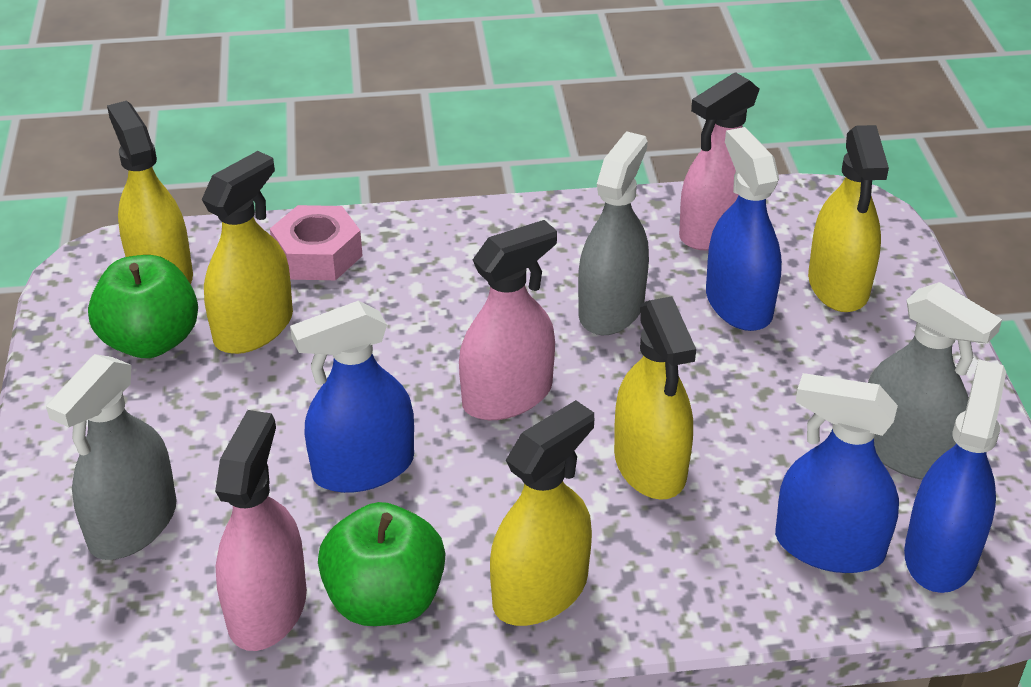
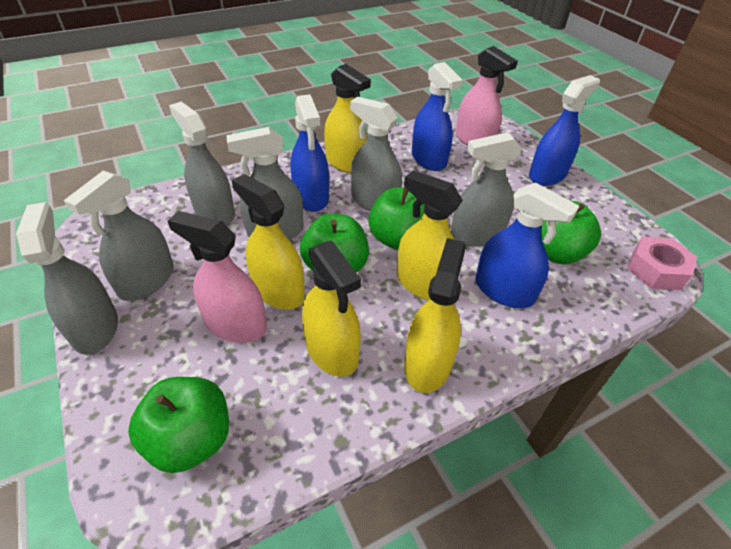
green apple: [88,255,198,358] [318,502,445,626] = 2 -> [128,377,229,473] [300,214,369,272] [369,187,425,250] [541,201,601,264] = 4
grey spray bottle: [46,354,177,560] [578,131,649,335] [868,282,1002,479] = 3 -> [16,202,118,355] [64,170,174,301] [169,102,235,225] [226,127,304,239] [350,97,402,211] [451,132,522,247] = 6
pink spray bottle: [215,410,307,651] [459,220,557,420] [679,72,760,250] = 3 -> [168,211,267,343] [456,46,518,146] = 2

